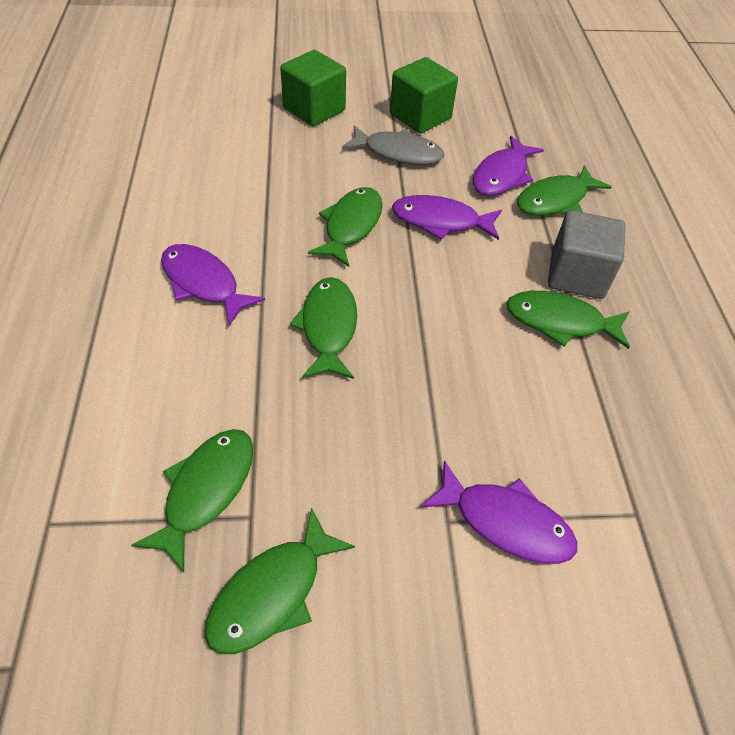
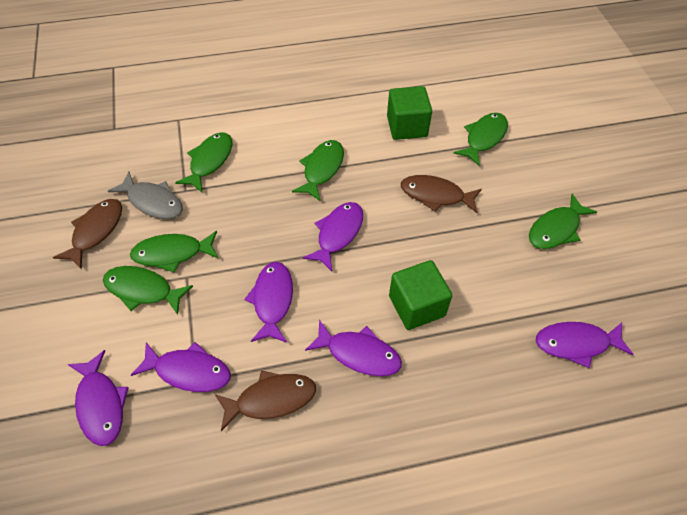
brown fish: none = 0 -> [53,199,122,270] [215,370,316,431] [401,175,482,213] = 3
grey cube: [548,210,626,299] = 1 -> none = 0
purple fish: [161,244,265,326] [392,195,502,240] [421,460,577,564] [473,136,544,196] = 4 -> [67,350,129,446] [131,342,231,392] [244,262,293,343] [303,202,363,271] [305,320,402,376] [536,322,634,368] = 6

